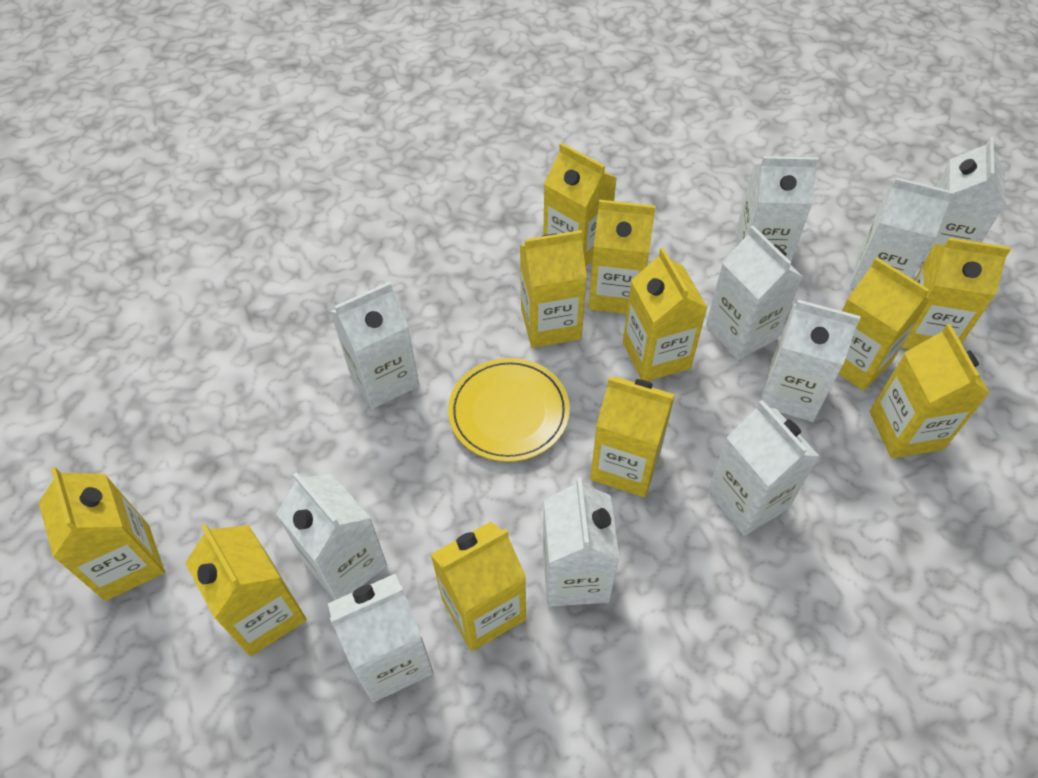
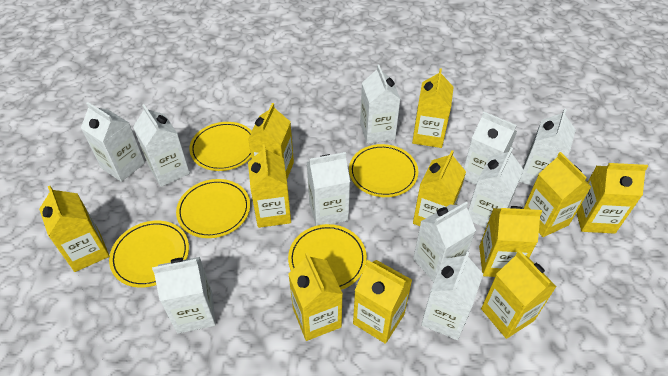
yellow plate: [448,358,570,462] = 1 -> [109,221,189,288] [176,179,250,238] [189,122,252,171] [288,224,367,290] [349,144,418,197] = 5

